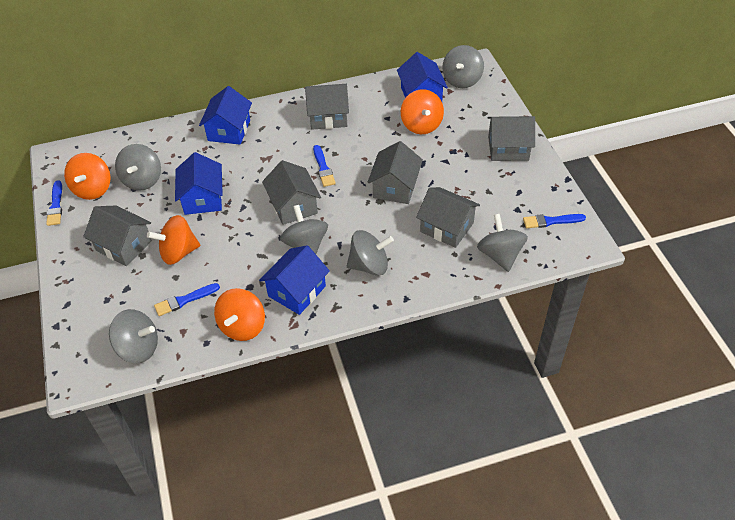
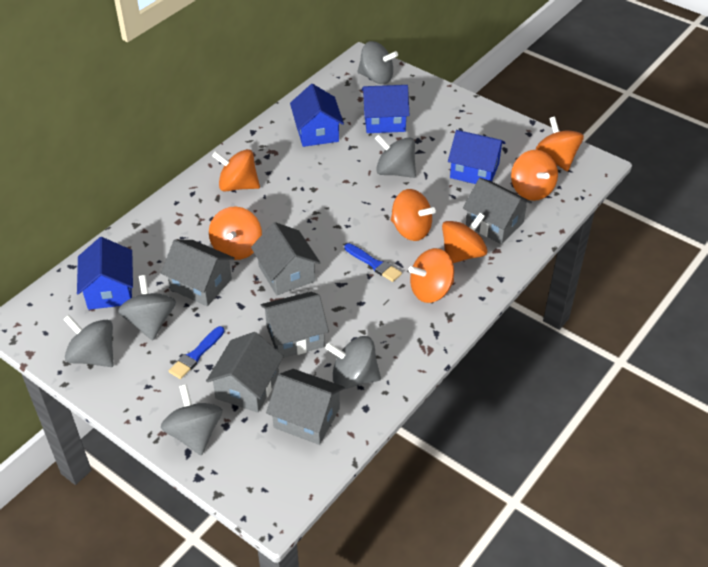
blue brush: [46,180,62,226] [154,283,220,316] [313,145,336,187] [523,214,586,228] = 4 -> [169,326,225,379] [344,243,402,282] = 2
orange spinning top: [64,153,111,200] [147,215,201,265] [214,288,265,341] [401,89,444,134] = 4 -> [209,207,262,260] [212,149,260,192] [391,189,436,241] [408,248,454,303] [442,213,487,263] [511,150,558,201] [536,117,584,171] = 7

